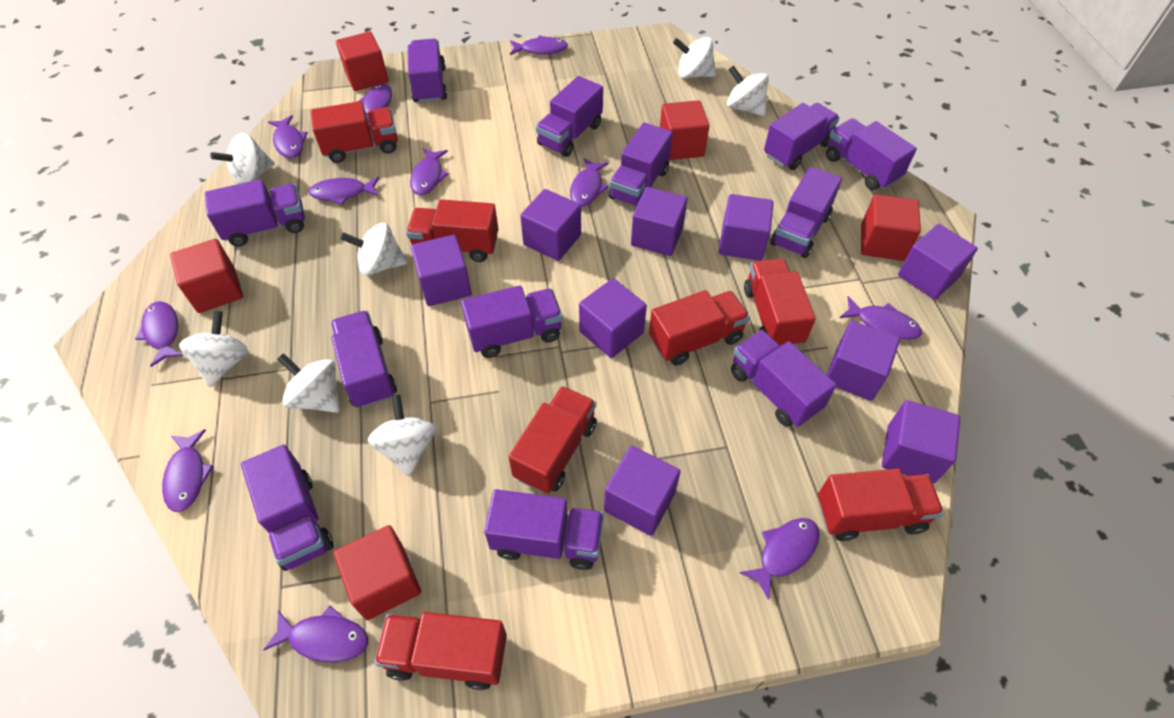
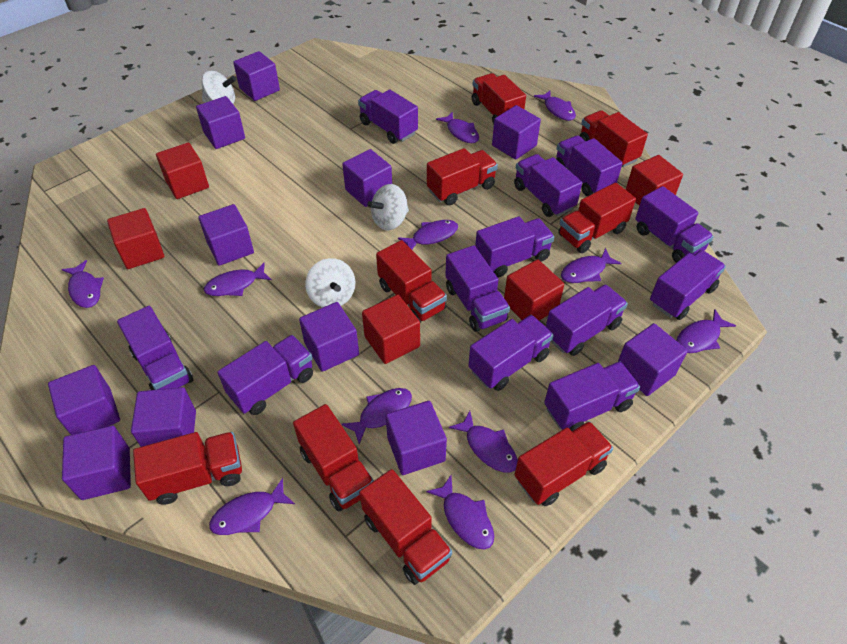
purple cube: [411,235,471,306] [520,189,581,261] [579,278,647,358] [604,446,681,536] [631,187,688,256] [719,194,774,261] [827,321,900,401] [882,400,960,483] [898,224,978,300] = 9 -> [48,365,120,435] [62,426,131,500] [131,387,196,447] [196,96,245,149] [198,204,254,266] [233,51,280,101] [299,302,359,372] [342,149,392,207] [386,401,447,475] [492,105,541,160] [618,323,688,396] = 11
red truck: [311,101,398,163] [374,612,507,690] [406,199,498,262] [509,386,597,494] [649,290,750,366] [744,259,816,346] [818,469,944,541] = 7 -> [133,432,242,505] [293,404,374,512] [359,469,452,585] [376,240,447,323] [427,148,498,205] [472,73,526,124] [514,421,613,506] [558,183,636,253] [580,110,648,167] = 9
white spinning top: [179,311,248,387] [210,133,275,184] [278,353,340,413] [340,223,408,276] [368,394,436,476] [673,37,716,78] [727,65,769,116] = 7 -> [202,71,236,104] [305,258,355,308] [367,184,409,230] = 3

